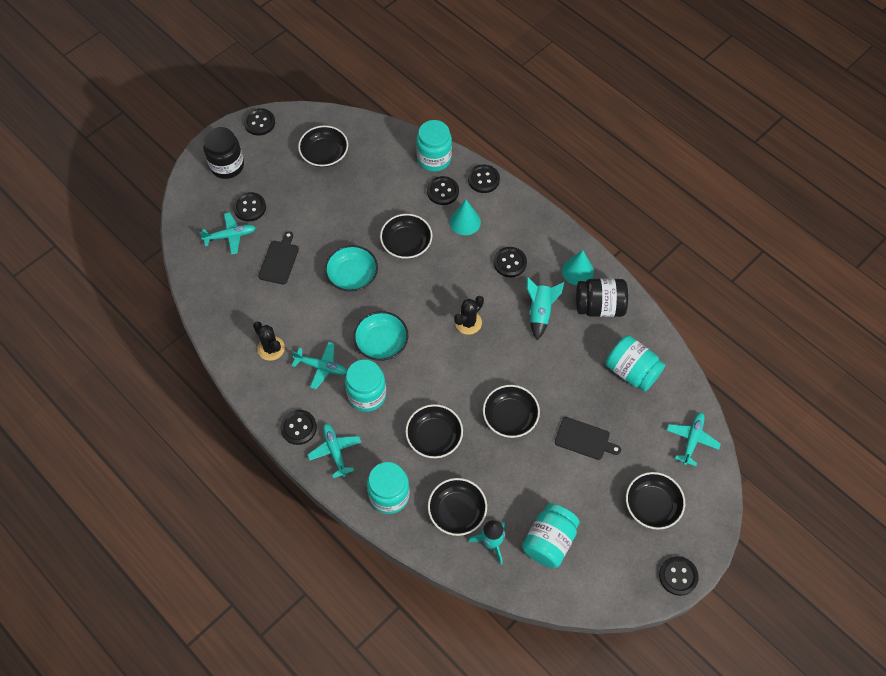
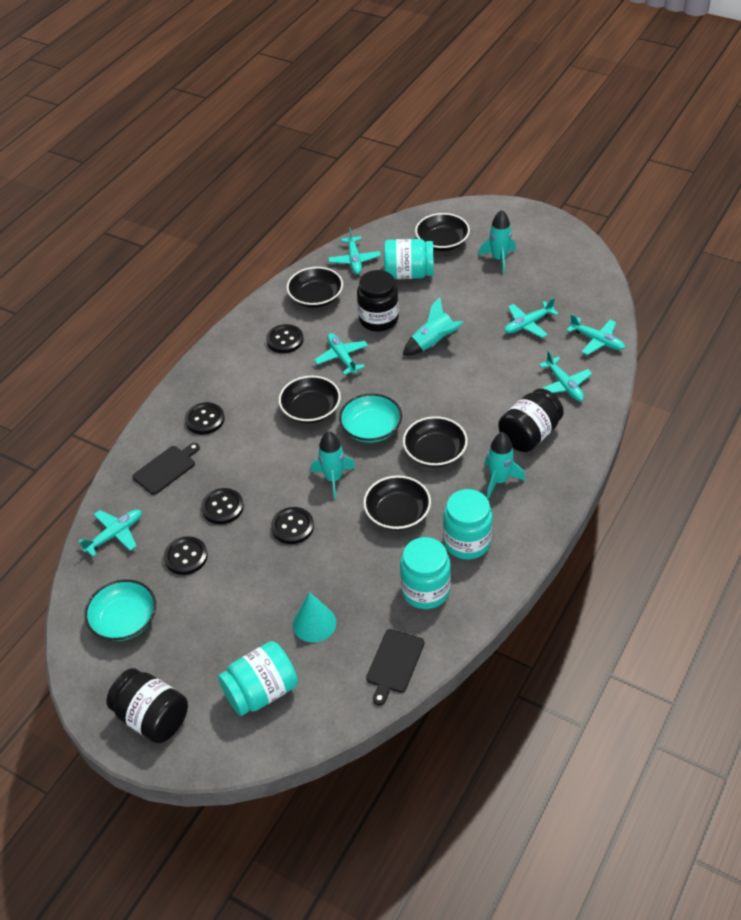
black bowl: [298,125,348,167] [380,214,432,259] [406,404,463,458] [428,478,487,536] [483,385,540,438] [626,472,685,530] = 6 -> [279,376,341,423] [287,267,343,308] [363,475,431,530] [403,416,468,467] [415,213,470,251] = 5
black button: [233,192,266,222] [244,108,275,136] [280,410,317,445] [427,176,459,205] [468,165,500,193] [494,247,527,277] [659,556,699,596] = 7 -> [164,536,208,575] [185,402,225,434] [201,488,244,524] [266,324,303,353] [271,507,314,544] = 5
black cactus: [253,321,285,361] [454,296,484,335] = 2 -> none = 0
black jar: [203,127,244,179] [576,279,628,317] = 2 -> [106,668,188,743] [357,270,399,332] [498,388,564,452] = 3
turquoise cone: [450,200,481,235] [562,250,594,285] = 2 -> [293,592,336,643] = 1
turquoise jar: [345,359,386,412] [367,462,410,514] [416,120,452,172] [522,503,580,568] [606,335,665,391] = 5 -> [218,641,298,716] [384,239,434,279] [400,537,451,609] [443,489,492,559] = 4
turquoise plane: [199,212,256,255] [292,342,347,389] [307,423,361,478] [667,412,721,466] = 4 -> [78,510,142,557] [314,333,368,375] [328,228,381,274] [504,298,559,338] [539,350,592,401] [566,314,625,355] = 6
turquoise rocket: [468,520,505,565] [527,277,564,340] = 2 -> [311,431,355,499] [403,297,464,355] [479,210,516,273] [485,432,525,499] = 4

